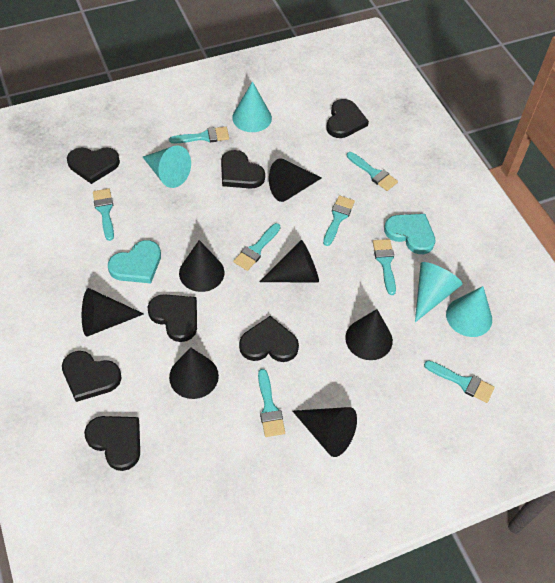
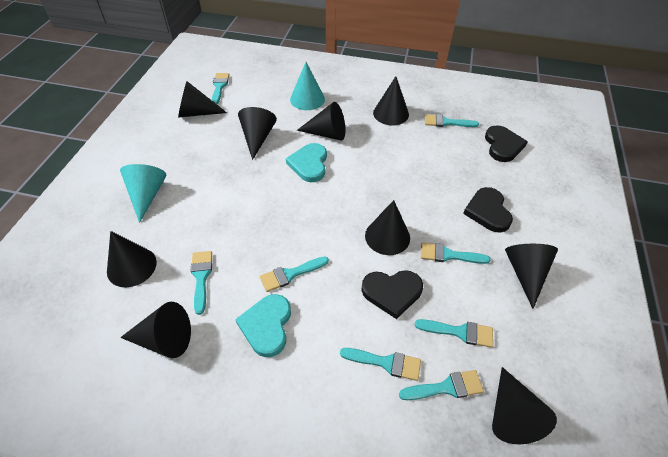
black cone: [82,288,144,337] [169,347,219,399] [179,240,224,292] [260,240,319,283] [269,158,321,202] [293,407,357,457] [345,309,393,360] = 7 -> [107,231,157,287] [120,302,191,358] [178,81,227,118] [238,107,277,160] [297,102,345,141] [365,200,410,255] [373,76,409,125] [492,367,557,444] [505,244,558,309] = 9
black heart: [62,351,122,402] [67,148,120,184] [84,416,140,471] [148,294,197,342] [221,150,265,189] [239,316,299,362] [326,99,369,138] = 7 -> [361,270,423,319] [463,187,513,233] [485,125,528,162] = 3
turquoise cone: [143,146,191,188] [232,81,272,132] [415,262,463,322] [446,286,492,337] = 4 -> [120,164,167,223] [290,62,325,110] = 2

